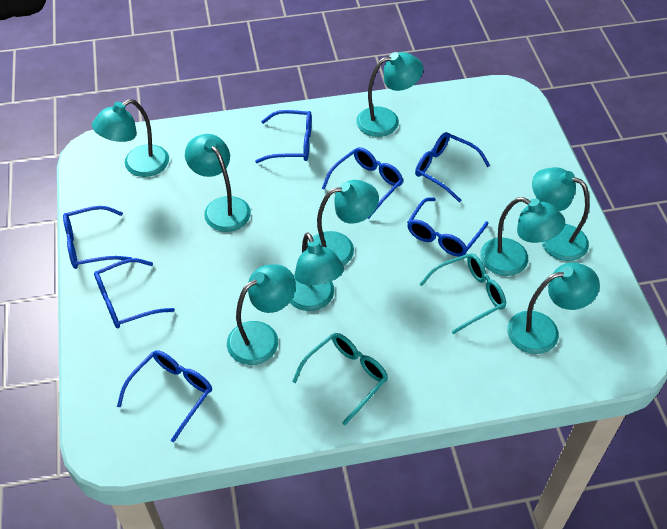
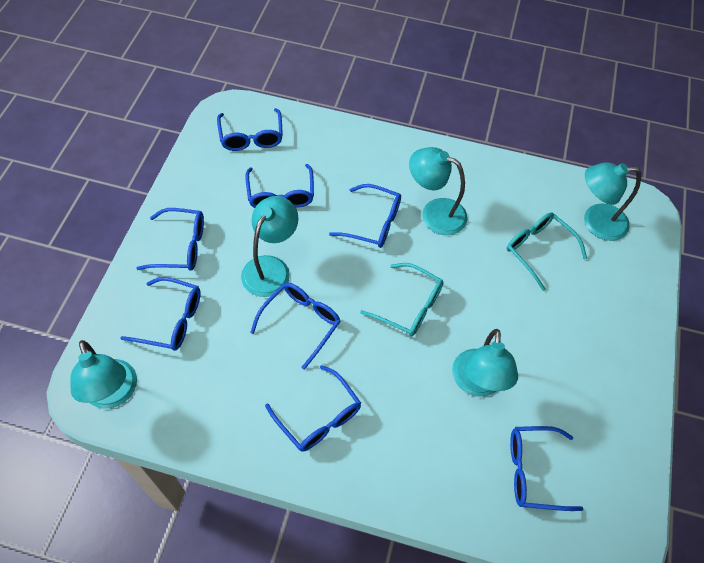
blue glasses: [63,206,132,269] [94,258,175,329] [117,350,212,442] [255,110,312,163] [322,147,404,219] [407,197,488,257] [415,132,490,202] = 7 -> [120,277,201,351] [136,208,204,271] [217,108,283,151] [245,164,314,208] [250,283,341,370] [265,365,361,452] [329,184,401,248] [510,426,583,511] = 8
turquoise lamp: [92,99,169,177] [185,134,251,232] [227,264,296,365] [290,233,344,311] [307,180,379,265] [356,52,423,137] [480,197,565,276] [507,262,600,354] [532,167,589,261] = 9 -> [70,340,137,409] [241,196,298,297] [409,147,468,235] [452,329,518,396] [584,162,641,241] = 5

